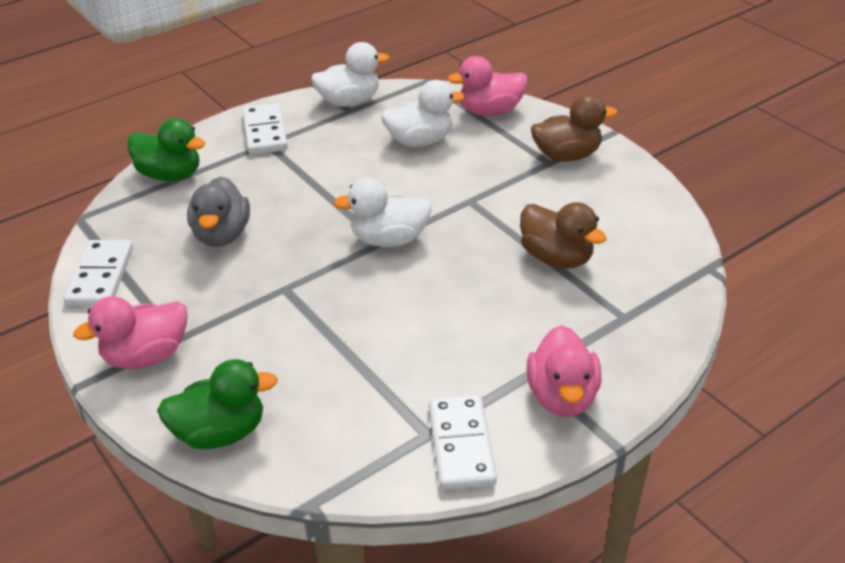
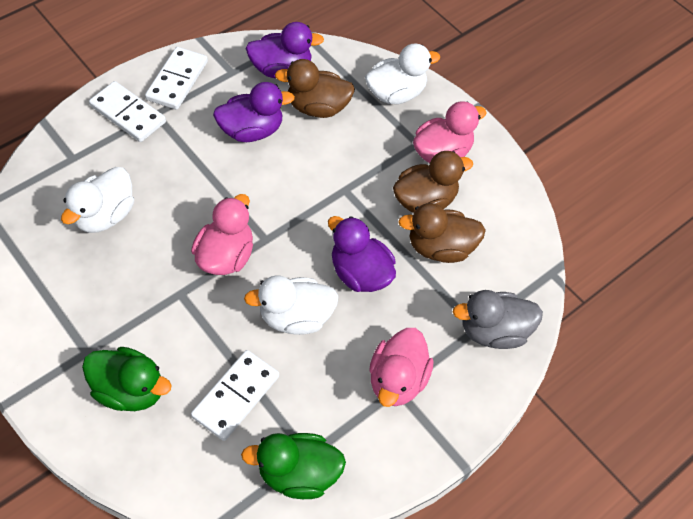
brown duck: [520,202,607,269] [531,94,617,162] = 2 -> [275,59,355,118] [393,151,473,213] [398,203,486,263] = 3
purple duck: none = 0 -> [213,82,295,142] [245,22,324,78] [328,216,396,292] = 3

